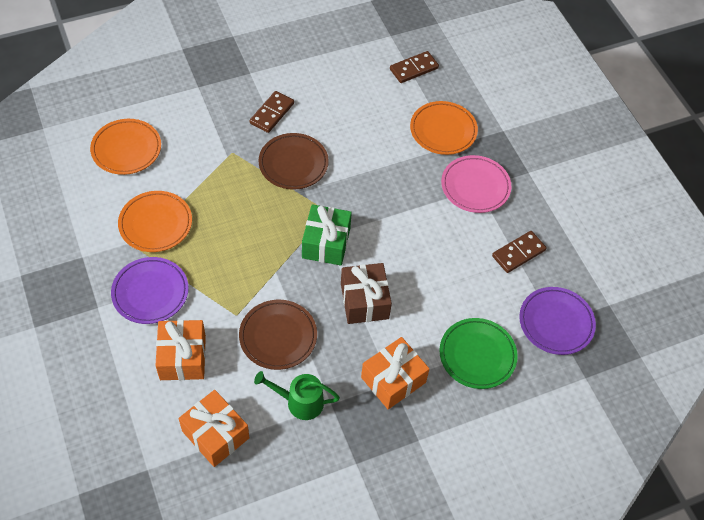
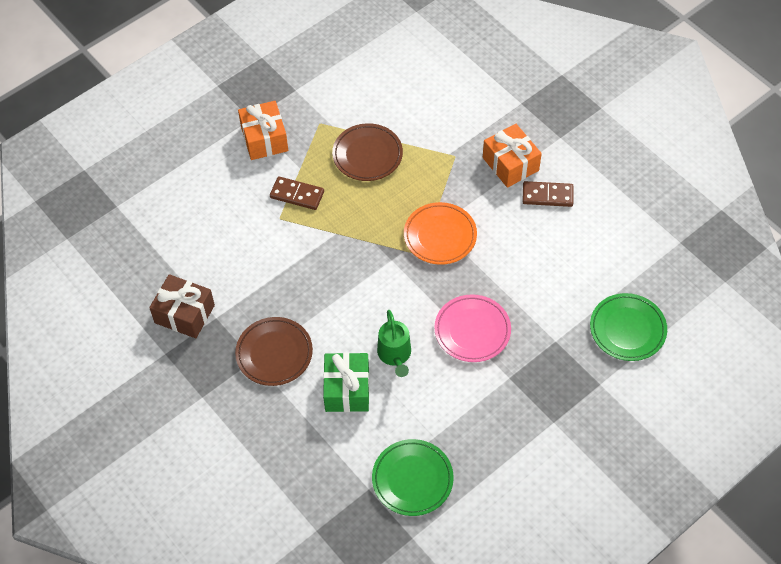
brown domino: [250,91,294,133] [390,51,439,83] [492,231,547,273] = 3 -> [270,176,324,210] [522,181,573,207] = 2
green plate: [439,318,518,389] = 1 -> [372,439,454,516] [590,293,667,361] = 2
orange gift: [155,320,206,380] [179,390,249,467] [361,337,429,409] = 3 -> [238,101,288,160] [483,124,542,188] = 2
orange plate: [90,119,161,175] [118,191,192,252] [410,101,478,155] = 3 -> [404,202,477,265] = 1
purple plate: [111,257,189,324] [519,287,596,355] = 2 -> none = 0

